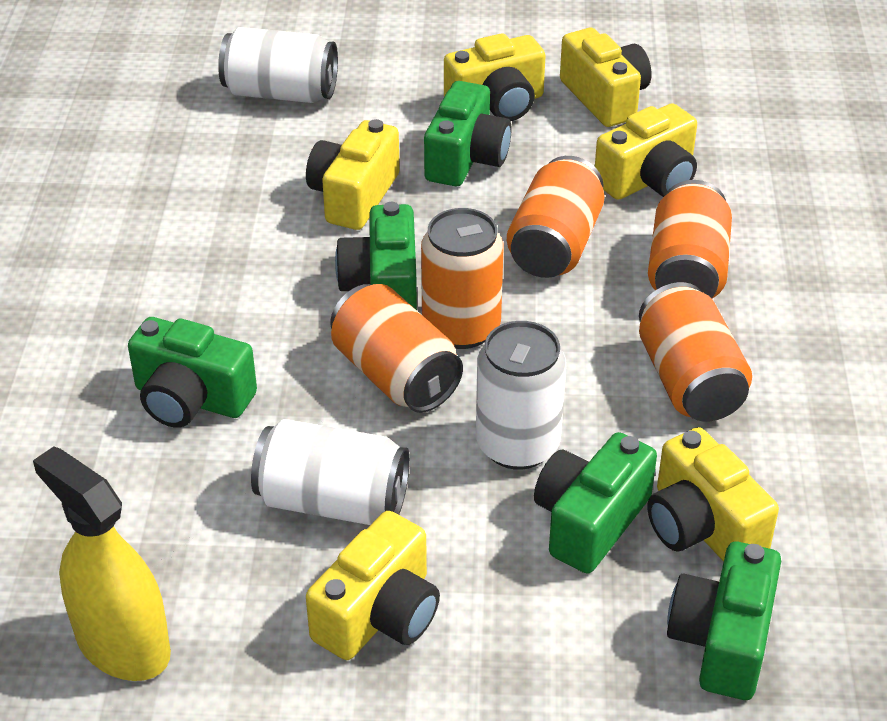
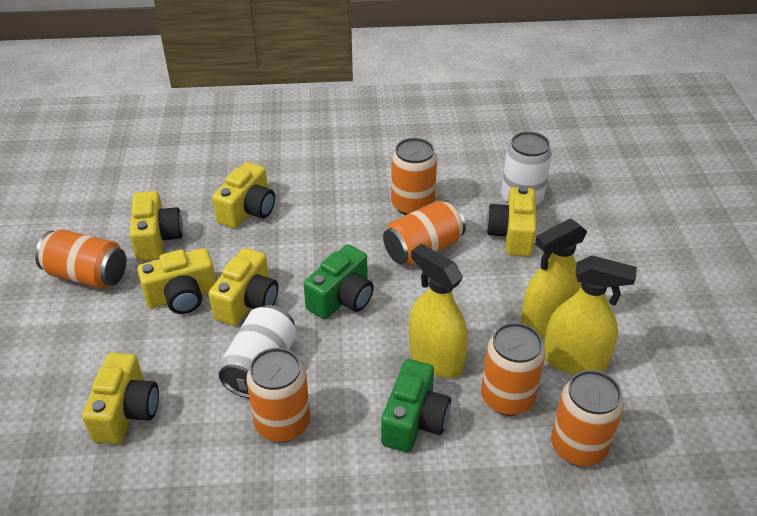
green camera: [128,317,257,428] [335,202,417,310] [424,81,511,186] [534,432,657,574] [667,542,781,700] = 5 -> [304,244,374,319] [381,359,451,453] = 2
orange can: [330,284,463,413] [421,208,504,349] [507,156,605,278] [639,282,752,422] [648,180,732,299] = 5 -> [35,229,126,289] [246,348,310,442] [383,200,466,265] [391,138,437,215] [481,323,545,416] [551,370,624,466] = 6
white can: [218,27,338,103] [251,419,410,525] [476,321,566,470] = 3 -> [219,305,297,398] [501,131,552,205] = 2
yellow spray bottle: [33,446,171,681] = 1 -> [409,244,468,378] [521,219,587,338] [544,255,637,375] = 3

